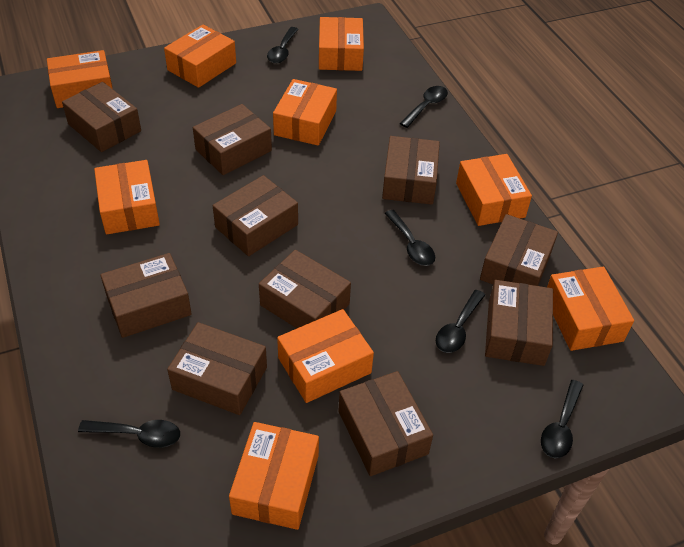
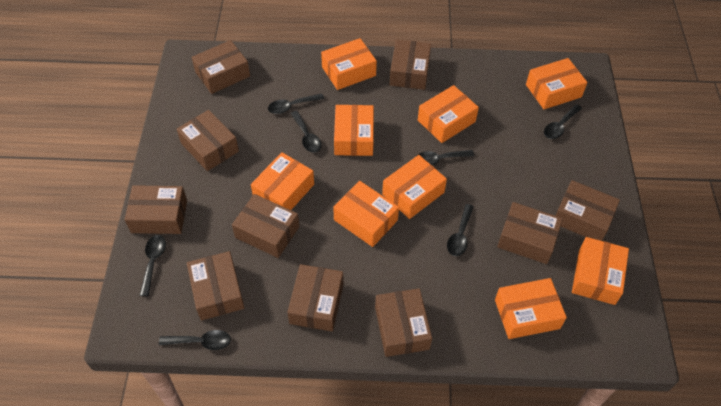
black spoon: [78,420,180,448] [267,27,298,63] [384,210,435,266] [400,86,448,128] [436,290,485,353] [541,380,583,459] = 6 -> [140,235,166,296] [159,330,231,350] [268,94,324,114] [290,111,322,152] [418,150,474,165] [447,204,474,256] [544,104,582,139] = 7

